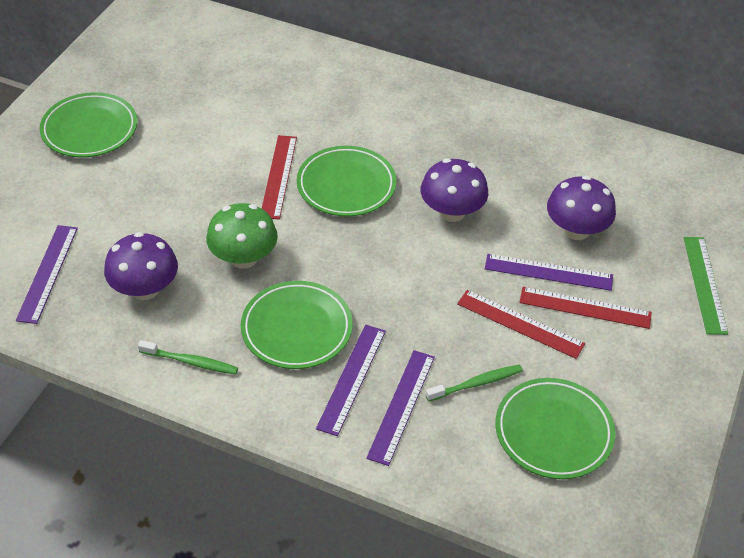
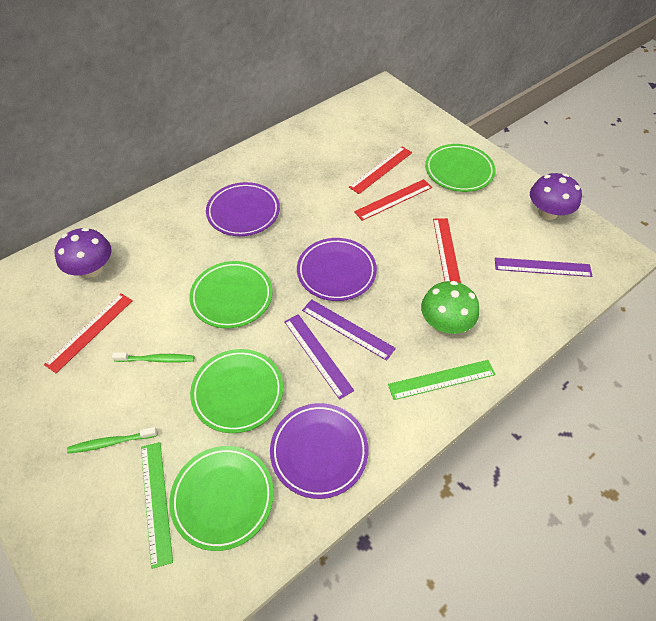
green ruler: [684,237,728,335] = 1 -> [141,442,173,569] [388,360,496,400] = 2
purple mushroom: [104,232,178,300] [421,158,488,222] [547,176,616,240] = 3 -> [55,228,111,277] [530,173,582,220] = 2
purple plate: none = 0 -> [206,182,280,236] [270,403,369,499] [297,238,377,301] = 3
purple ruler: [16,225,78,324] [316,325,386,436] [366,350,435,466] [485,254,613,291] = 4 -> [284,314,354,400] [302,299,396,361] [495,258,592,277] = 3
red ruler: [262,135,297,219] [457,290,585,359] [519,287,652,329] = 3 -> [44,293,133,373] [349,147,412,194] [354,179,432,221] [433,218,461,283] = 4

